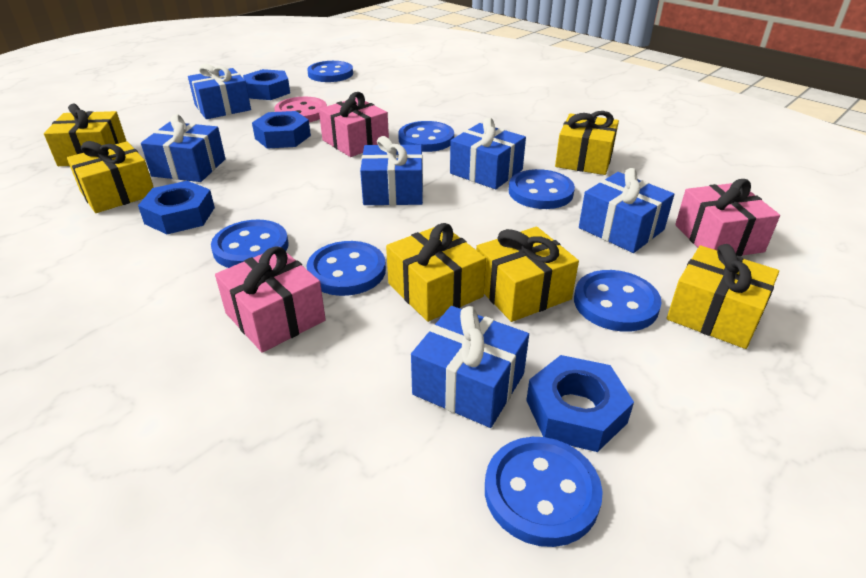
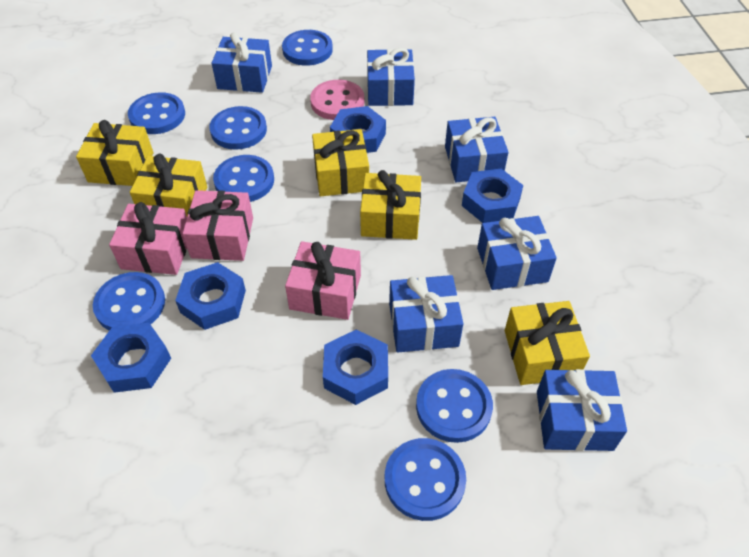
blue nut: [138,181,215,234] [243,69,290,100] [252,111,311,149] [526,355,634,452] = 4 -> [91,323,171,393] [175,262,246,330] [323,329,388,405] [330,106,386,153] [462,169,523,223] = 5
yellow gift: [44,103,126,166] [67,141,154,213] [386,223,486,322] [476,227,579,322] [555,111,619,175] [667,244,779,349] = 6 -> [76,120,153,186] [130,154,207,216] [312,129,369,196] [360,170,421,240] [505,301,590,385] = 5

